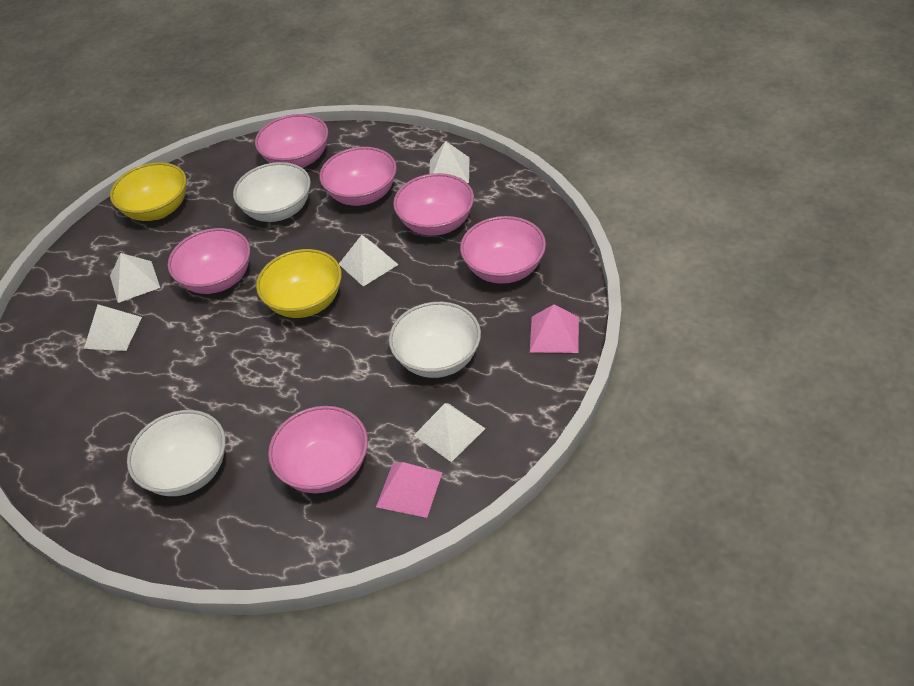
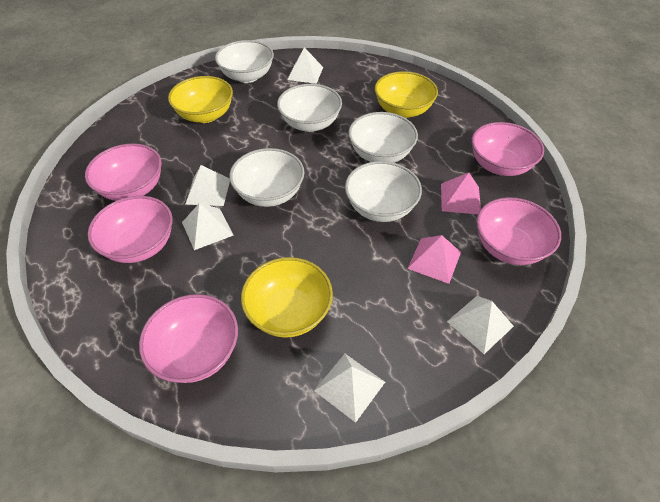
pink bowl: [168,228,250,294] [255,114,328,168] [268,406,368,493] [319,147,397,206] [393,173,474,236] [460,216,546,284] = 6 -> [85,143,162,201] [88,196,172,263] [139,294,238,383] [472,122,544,176] [477,197,561,265] = 5
white bowl: [127,410,226,496] [233,162,311,222] [389,302,481,378] = 3 -> [215,40,274,83] [229,148,305,207] [277,84,342,132] [345,161,422,222] [348,112,418,163] = 5
yellow bowl: [110,162,187,221] [256,249,342,318] = 2 -> [168,76,233,123] [241,257,333,338] [375,71,438,118] = 3

